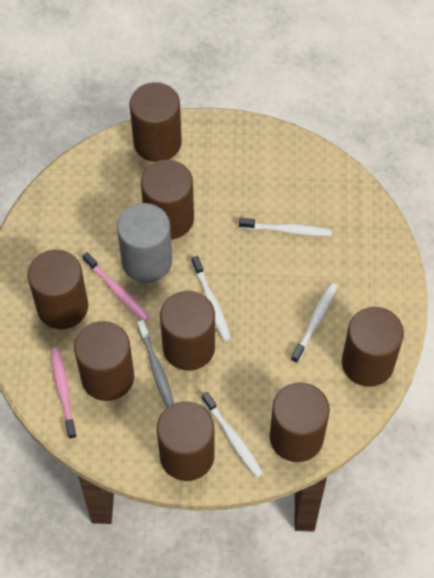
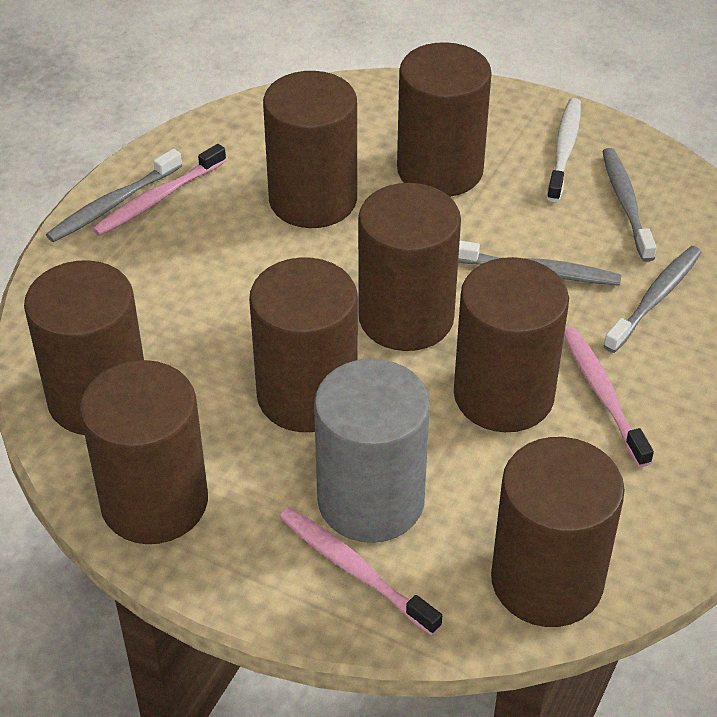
grey toothbrush: [137,320,174,408] = 1 -> [46,149,182,242] [458,241,622,286] [602,148,657,262] [603,246,702,353] = 4
pink toothbrush: [51,348,77,439] [82,252,150,322] = 2 -> [92,144,226,236] [280,507,442,635] [564,327,654,467] = 3
white toothbrush: [192,256,231,341] [202,392,263,478] [239,218,332,236] [291,283,338,363] = 4 -> [547,98,581,202] = 1

